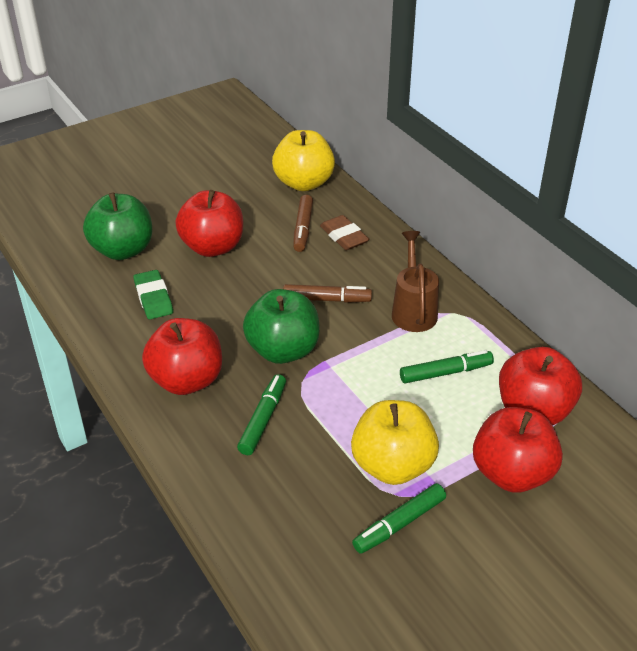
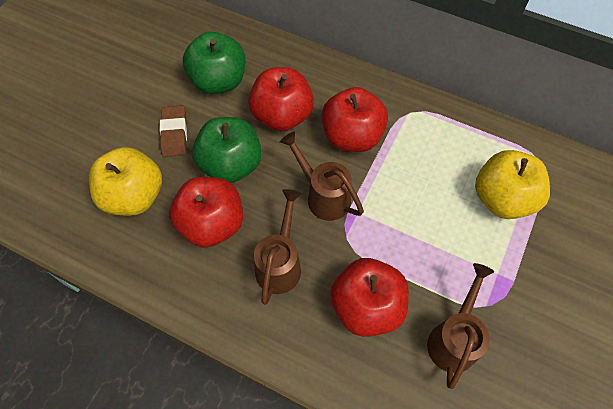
brown marker: [283,284,372,303] [293,195,313,252] = 2 -> none = 0
brown watering can: [392,231,439,332] = 1 -> [254,189,302,305] [280,131,364,221] [427,263,494,389] = 3
green eraser: [133,270,173,319] = 1 -> none = 0
green marker: [237,374,286,455] [352,483,446,554] [400,350,494,383] = 3 -> none = 0

